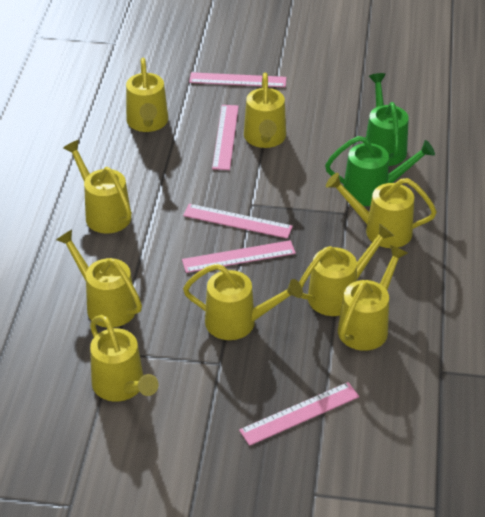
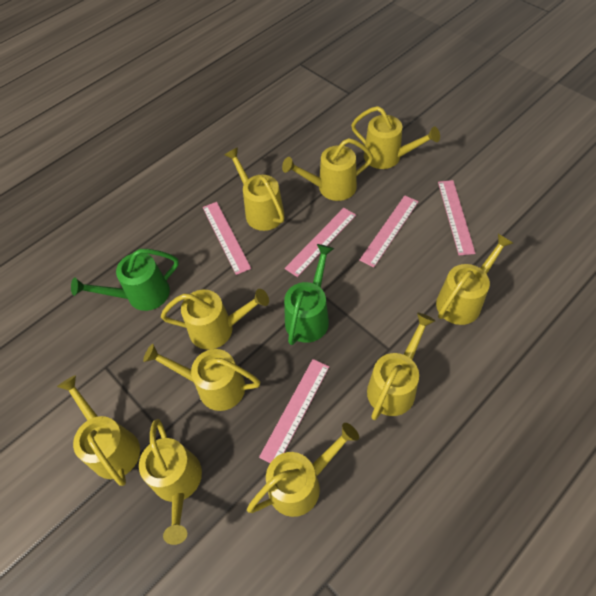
yellow watering can: [56,229,142,328] [63,140,132,234] [90,315,159,402] [126,58,168,132] [183,264,303,340] [244,73,286,148] [299,223,394,316] [326,173,437,248] [338,245,408,351] = 9 -> [57,375,140,486] [139,419,202,545] [143,344,260,411] [161,289,269,350] [225,147,284,231] [247,423,359,517] [282,138,373,201] [351,106,440,169] [367,313,435,420] [436,234,513,325] = 10

